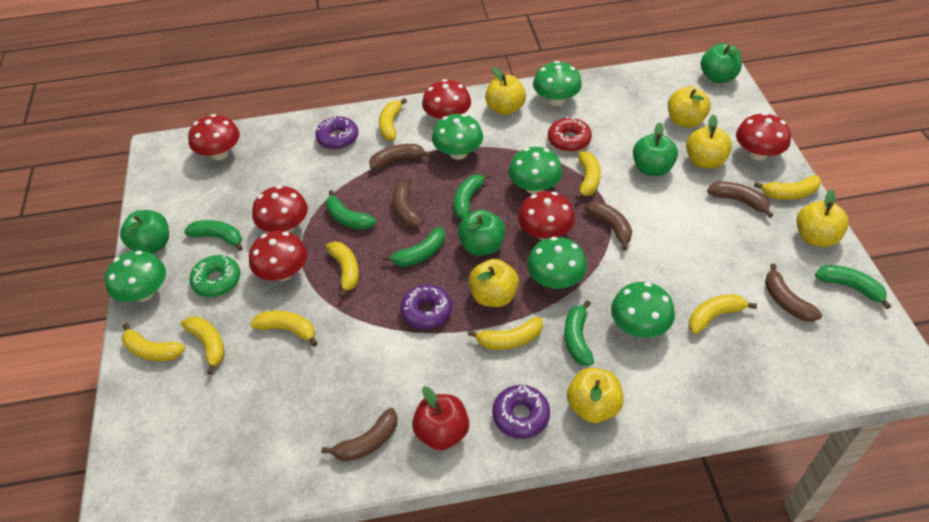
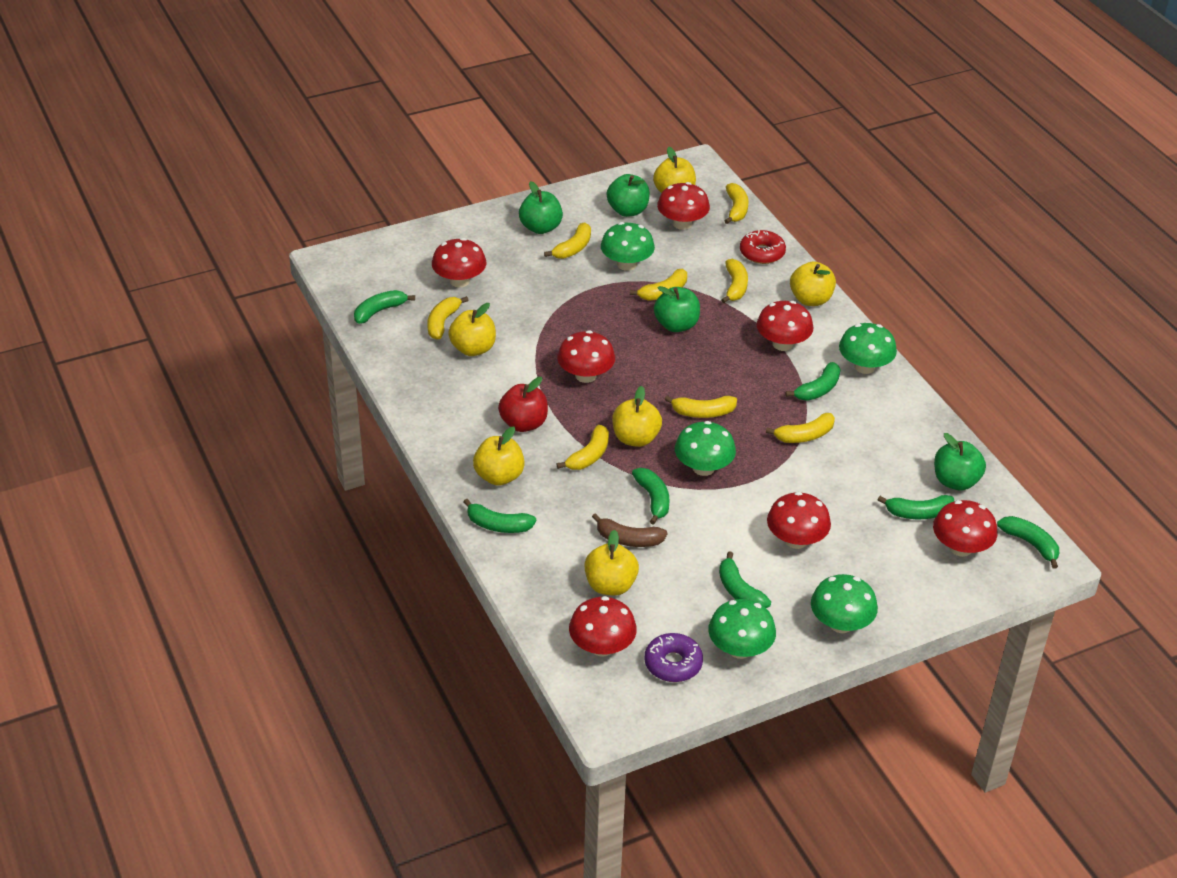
brown banana: [321,408,398,461] [369,144,432,170] [393,177,423,227] [584,201,632,250] [707,182,773,218] [765,263,822,322] = 6 -> [592,513,667,547] = 1
green banana: [184,220,243,251] [326,190,376,230] [383,227,445,267] [454,173,491,219] [564,300,594,366] [815,265,891,309] = 6 -> [354,290,415,324] [464,499,536,533] [632,468,669,525] [719,551,771,608] [786,362,841,401] [878,495,954,519] [997,516,1059,569] = 7
green donut: [189,255,240,297] = 1 -> none = 0
green mushroom: [105,251,166,302] [432,114,483,160] [508,147,562,194] [527,237,587,289] [533,61,582,106] [611,282,675,338] = 6 -> [601,222,655,271] [675,421,736,476] [708,599,776,659] [811,574,878,633] [839,323,897,374] = 5
purple donut: [315,116,358,150] [400,284,452,329] [492,385,550,439] = 3 -> [644,633,703,682] = 1
red mushroom: [188,114,240,160] [249,231,307,281] [252,185,308,233] [422,79,471,120] [518,191,575,240] [736,113,791,161] = 6 -> [432,238,486,287] [557,330,615,383] [569,596,637,657] [657,182,710,230] [757,301,813,351] [767,492,831,549] [933,500,998,557] = 7
yellow banana: [122,323,185,361] [181,316,225,375] [250,311,318,347] [326,242,359,298] [379,98,407,141] [468,317,543,350] [575,151,601,200] [689,294,757,334] [754,175,822,200] = 9 -> [427,296,469,340] [544,223,591,259] [557,425,609,470] [630,269,687,301] [664,396,737,418] [721,259,748,303] [725,183,748,224] [766,413,835,443] = 8

